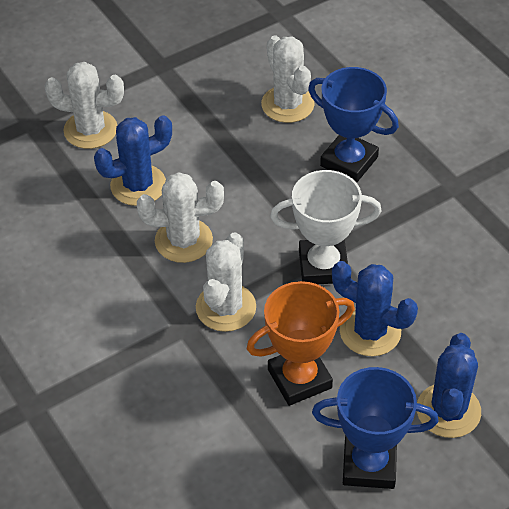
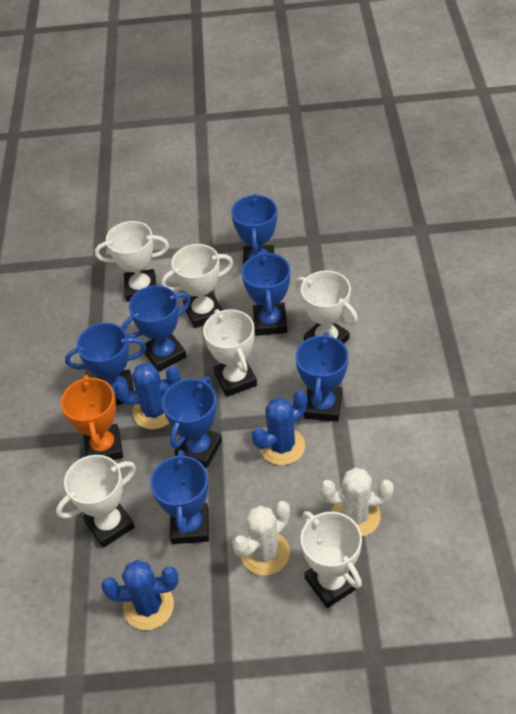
blue trophy: [308,67,399,183] [312,367,438,489] = 2 -> [65,323,146,405] [121,285,191,372] [150,450,209,544] [162,377,222,468] [231,194,277,265] [242,251,290,336] [296,332,348,422] = 7
white cactus: [44,62,124,149] [137,172,224,263] [196,232,256,332] [261,35,315,123] = 4 -> [232,501,290,576] [320,468,394,536] = 2
white trophy: [270,170,382,284] = 1 -> [56,455,136,548] [95,221,169,302] [161,244,233,328] [203,309,257,397] [296,271,358,344] [301,511,362,608] = 6

